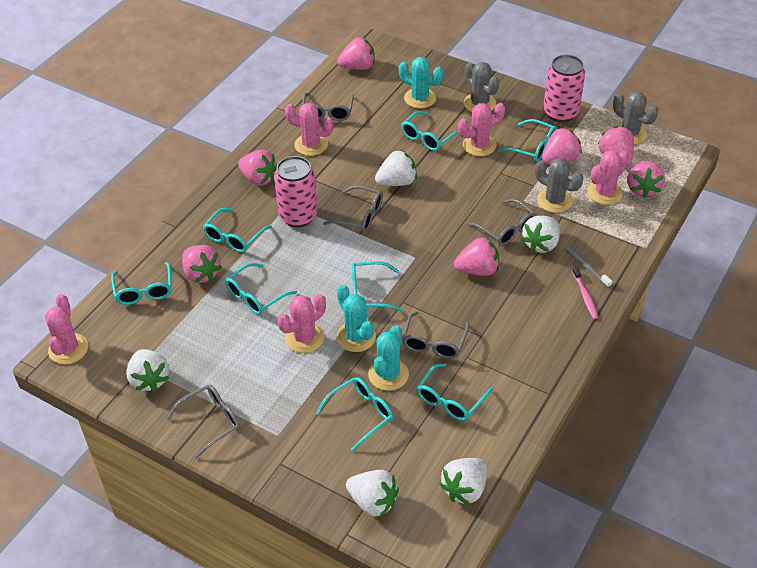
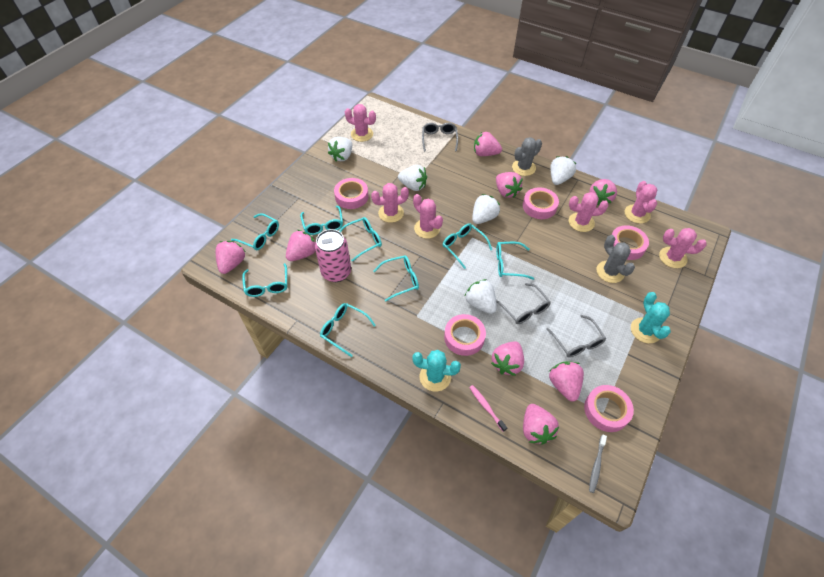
grey cactus: [464,62,500,112] [535,158,583,213] [613,91,658,144] = 3 -> [512,137,542,176] [597,235,635,283] = 2
grey glasses: [166,384,240,459] [302,93,354,121] [323,185,383,232] [402,312,469,359] [468,199,537,246] = 5 -> [422,123,458,152] [496,283,551,324] [547,315,606,358] = 3
pink cactus: [45,294,88,364] [277,294,326,353] [285,103,333,156] [458,103,505,156] [587,150,629,205] = 5 -> [345,104,376,142] [371,183,409,223] [413,194,443,239] [569,192,609,232] [624,181,657,224] [659,228,706,268] = 6
pink can: [274,156,318,227] [543,55,585,122] = 2 -> [315,229,351,282] = 1
pink strawberry: [182,245,222,283] [238,149,277,186] [337,38,375,70] [454,237,499,276] [542,127,582,164] [598,126,634,166] [627,161,665,198] = 7 -> [216,241,246,274] [286,230,315,261] [474,132,502,156] [491,341,524,376] [496,172,523,198] [523,404,559,445] [549,362,584,401] [589,179,617,205] = 8
pink tape: none = 0 -> [334,178,368,209] [444,314,486,356] [523,187,559,219] [584,385,634,432] [612,225,649,260] = 5
turquoise cactus: [337,285,376,352] [368,325,409,391] [399,57,443,108] = 3 -> [412,350,461,391] [631,292,671,343] = 2

